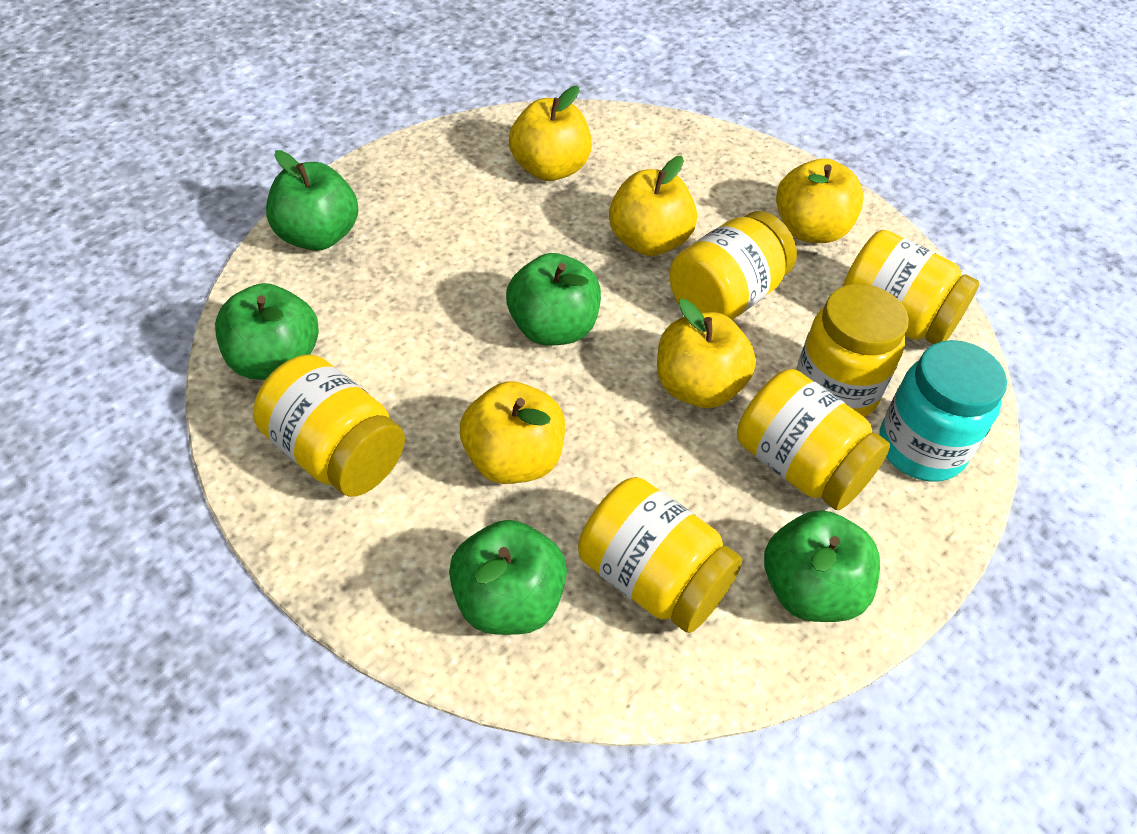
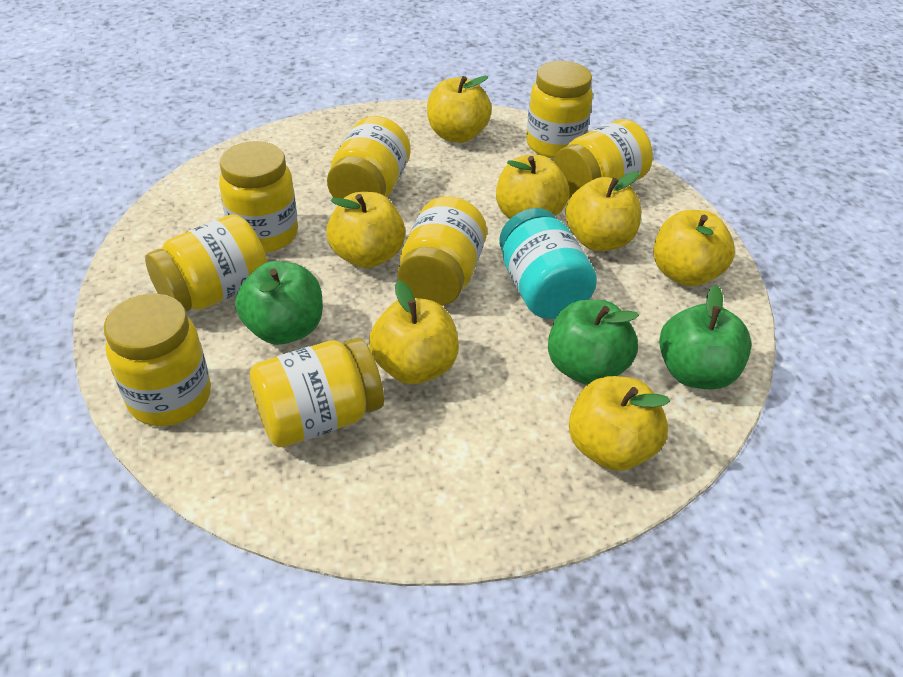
green apple: [215,283,319,380] [266,150,358,251] [449,520,567,635] [506,253,601,346] [764,510,880,622] = 5 -> [235,261,323,345] [548,300,639,385] [659,285,752,389] = 3
yellow apple: [460,381,565,484] [509,86,592,181] [609,156,697,256] [657,299,756,408] [776,158,864,243] = 5 -> [326,192,406,268] [369,280,459,384] [427,76,492,143] [496,155,570,219] [565,171,641,251] [569,376,670,471] [653,210,735,286] = 7
yellow jar: [253,355,405,497] [578,477,743,633] [669,211,797,320] [737,369,890,510] [796,284,909,417] [843,230,979,344] = 6 -> [104,294,211,426] [145,214,267,312] [219,141,298,253] [250,338,384,447] [327,116,410,199] [398,196,487,306] [526,61,593,159] [554,119,653,199] = 8

